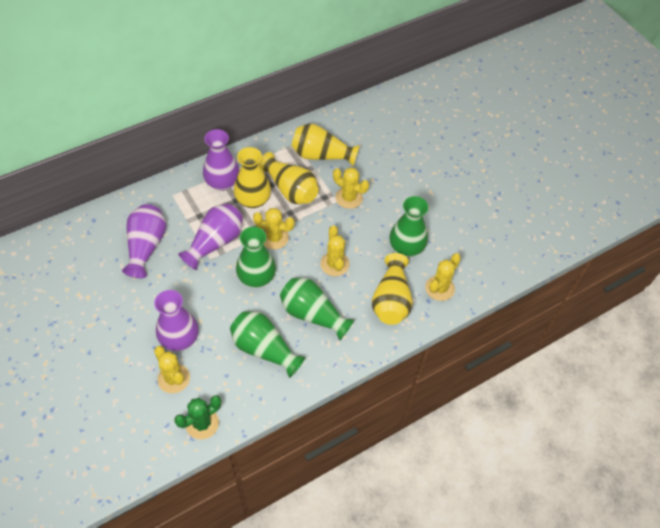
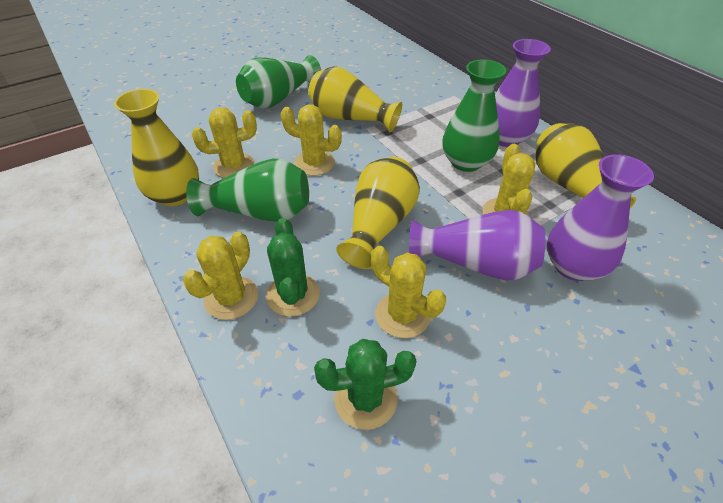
green cactus: [174,395,221,439] = 1 -> [266,218,320,317] [314,339,417,430] = 2
green vase: [230,311,306,378] [236,227,276,288] [280,278,354,341] [390,196,428,257] = 4 -> [186,158,309,222] [236,55,321,109] [442,60,506,172] = 3
purple vase: [122,204,166,278] [154,290,199,351] [178,204,243,270] [203,129,240,191] = 4 -> [409,210,545,280] [495,39,551,147] [547,154,654,281] = 3

